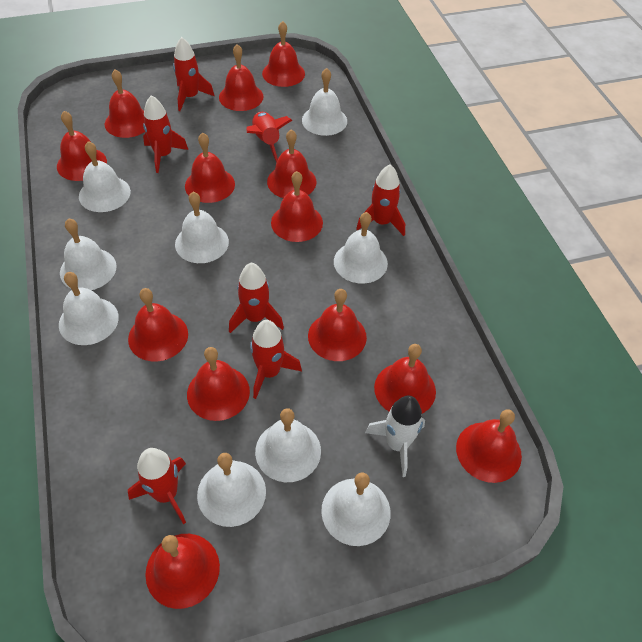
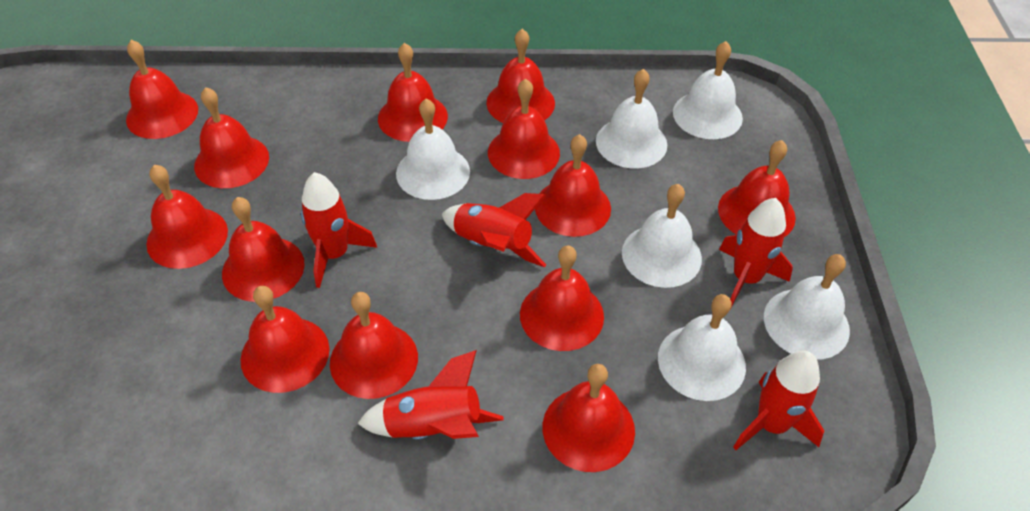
red rocket: [128,448,186,524] [143,95,188,173] [173,37,214,111] [229,263,284,333] [246,112,292,163] [250,320,302,399] [356,164,405,236] = 7 -> [301,172,377,288] [357,350,504,439] [442,193,546,267] [719,198,793,308] [733,351,824,450] = 5
white bell: [59,272,119,345] [60,218,117,290] [79,141,131,212] [175,192,229,263] [197,453,266,527] [255,408,321,482] [302,68,347,136] [321,472,391,546] [334,212,388,284] = 9 -> [396,99,470,200] [596,69,667,168] [622,184,702,288] [658,294,746,401] [673,41,743,139] [764,254,850,360] = 6
white rocket: [365,396,425,477] = 1 -> none = 0

